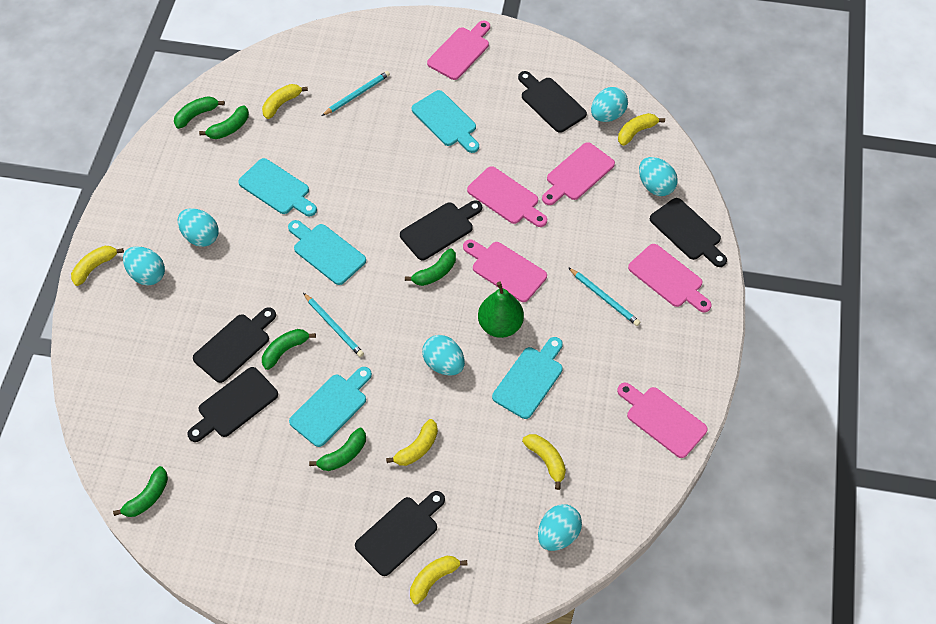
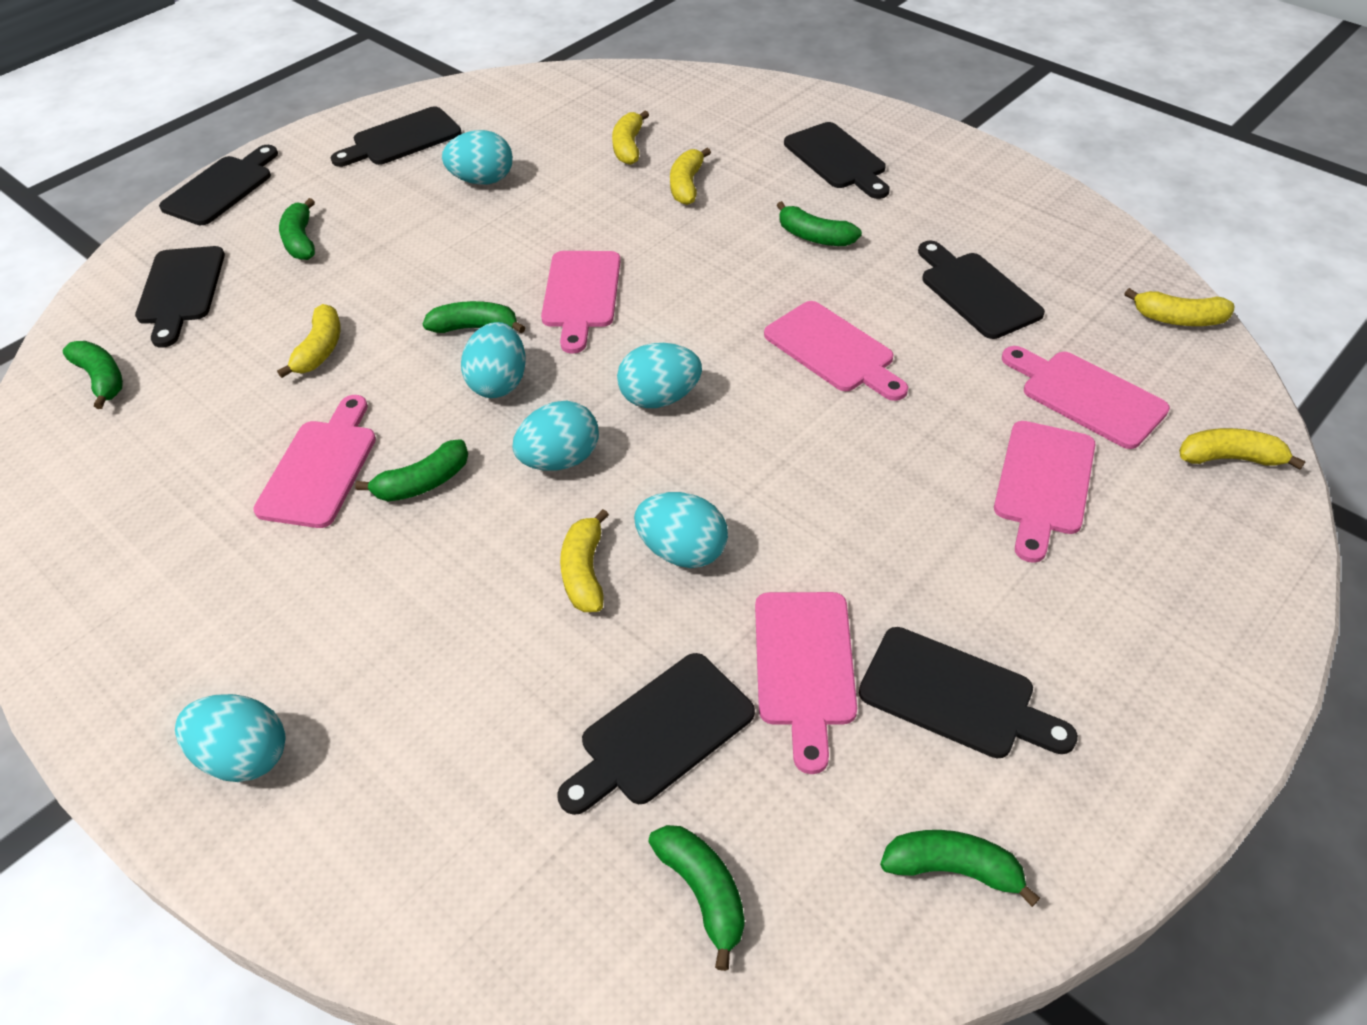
black cutting board: [187,367,278,442] [193,307,276,383] [355,491,445,576] [400,200,482,260] [518,71,587,133] [650,198,727,267] = 6 -> [135,246,225,348] [159,145,278,225] [331,106,462,167] [557,653,755,815] [784,122,890,199] [859,627,1078,758] [918,241,1045,339] = 7
green banana: [113,466,168,517] [174,96,225,129] [199,106,249,139] [262,329,316,370] [309,428,366,471] [405,249,456,286] = 6 -> [63,341,123,409] [279,198,315,260] [355,439,468,502] [423,301,526,334] [648,825,745,971] [777,201,862,246] [880,830,1040,907] = 7
green pear: [478,281,524,338] = 1 -> none = 0
turquoise cutting board: [238,158,317,216] [288,220,366,285] [289,367,372,447] [412,90,479,153] [492,337,563,419] = 5 -> none = 0
turquoise pencil: [303,293,364,357] [322,71,390,116] [568,267,640,326] = 3 -> none = 0

